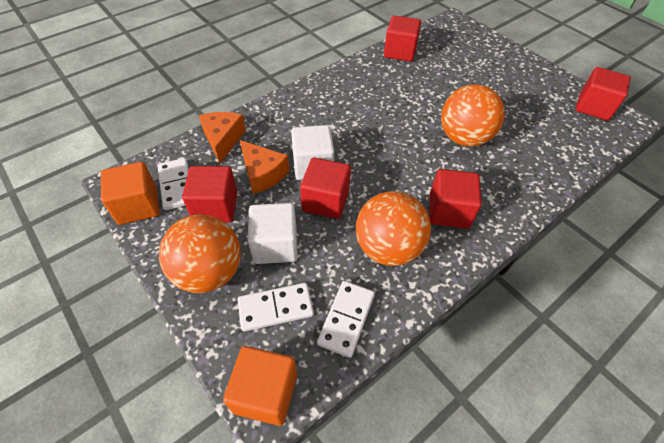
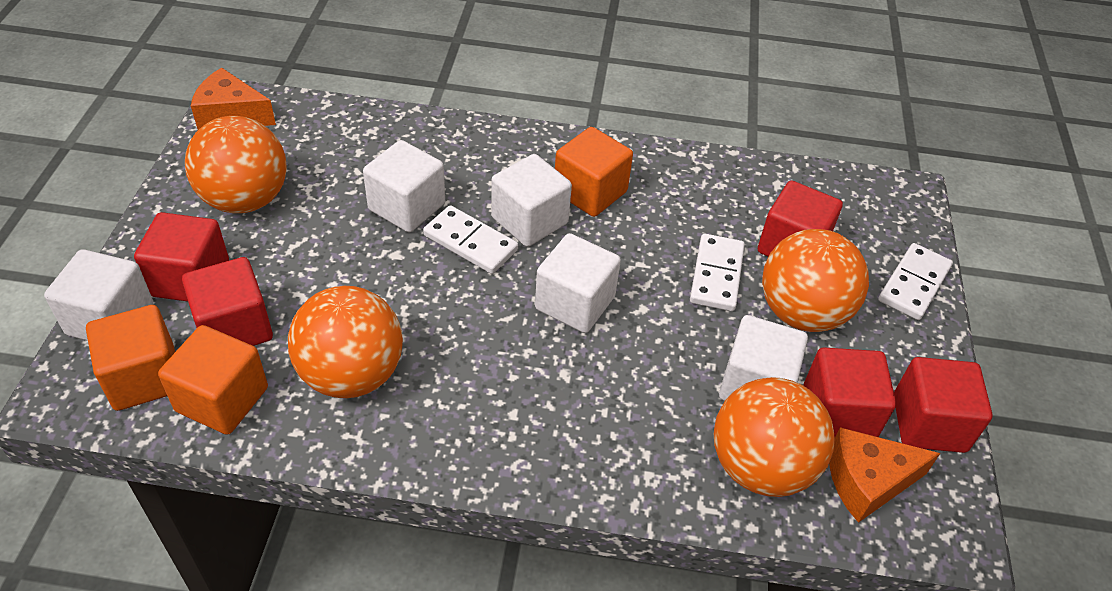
orange ball: [159,214,241,293] [356,191,431,266] [441,84,505,146] = 3 -> [185,116,287,213] [288,286,403,398] [714,377,835,497] [762,229,869,332] = 4
orange cube: [101,162,159,225] [223,346,297,426] = 2 -> [86,305,175,411] [158,325,268,435] [555,127,633,217] = 3
white cube: [248,203,298,264] [291,125,334,180] = 2 -> [44,249,153,341] [363,140,445,232] [491,154,572,247] [535,233,621,333] [719,315,808,401] = 5

